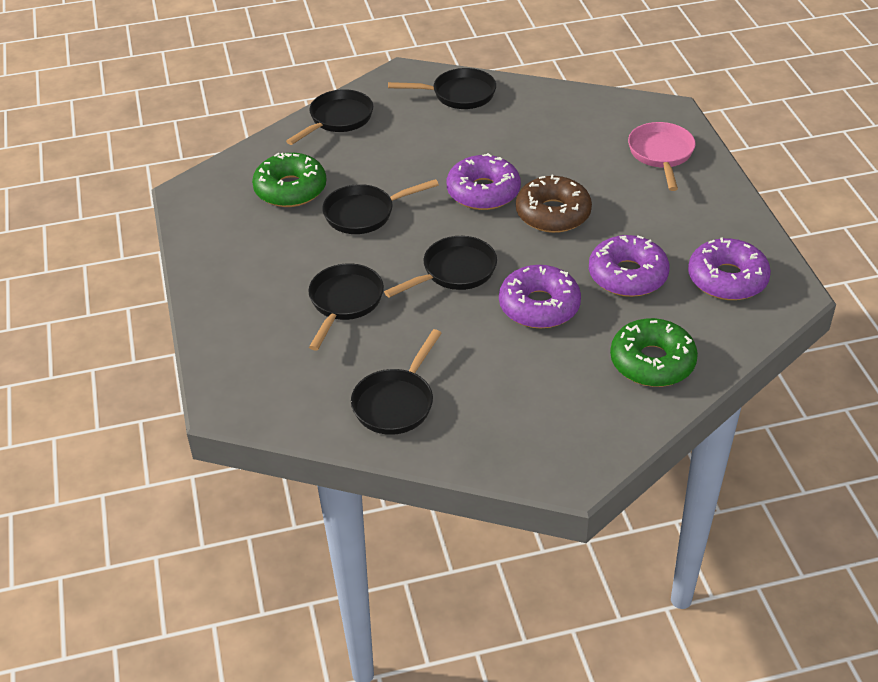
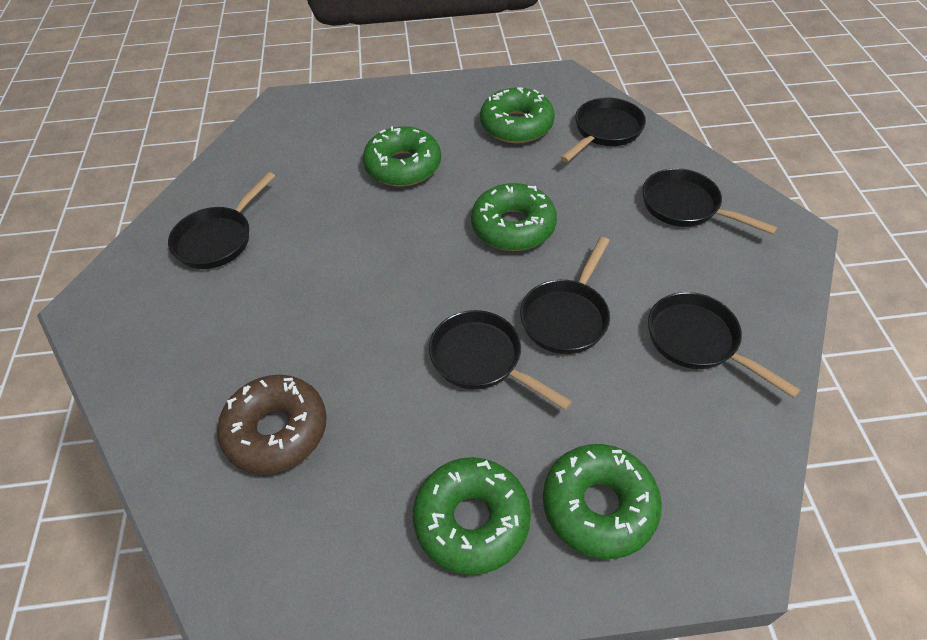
green donut: [252,153,326,207] [610,318,698,387] = 2 -> [363,126,441,187] [413,457,531,575] [471,183,557,251] [480,87,555,143] [543,444,662,559] = 5
pink pan: [628,122,696,191] = 1 -> none = 0
purple donut: [447,153,521,210] [499,265,581,328] [589,235,670,297] [688,238,771,300] = 4 -> none = 0

